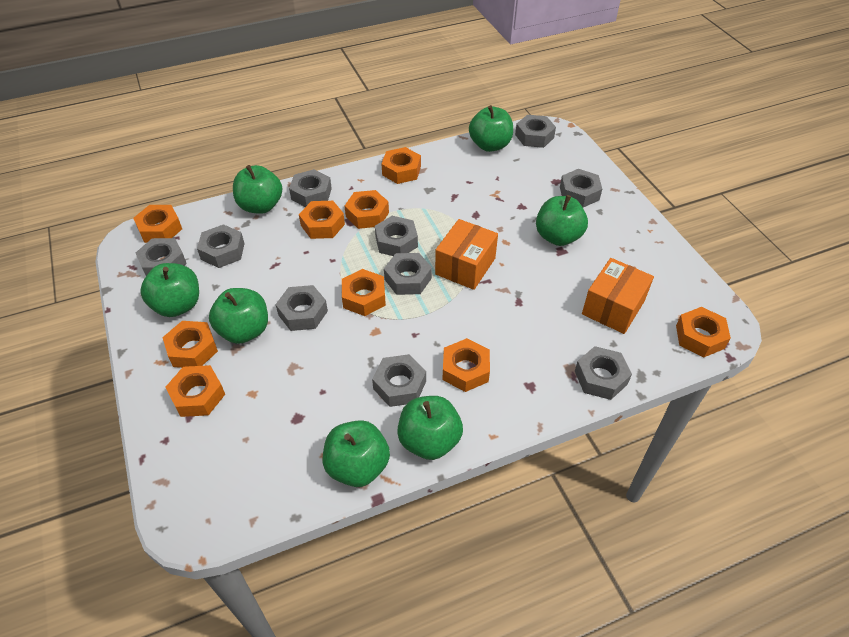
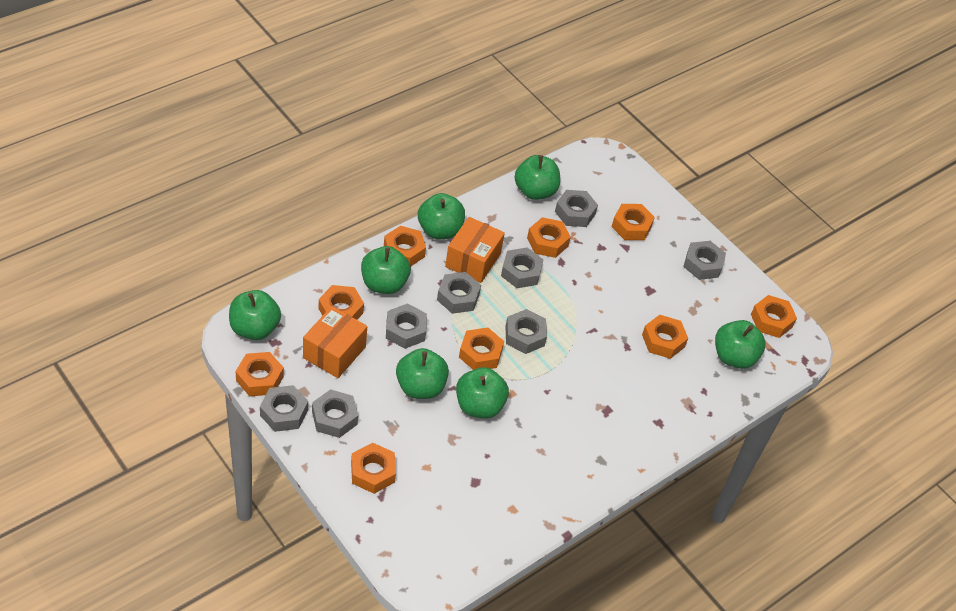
grey nut: [136,238,187,276] [197,224,245,268] [275,285,328,331] [289,169,332,207] [372,354,426,407] [375,216,418,256] [384,253,432,295] [515,115,556,148] [560,169,602,208] [575,346,632,400] = 10 -> [260,385,308,432] [312,389,358,438] [386,303,427,349] [437,272,481,314] [501,247,544,288] [505,309,547,354] [555,190,598,227] [683,241,726,280] = 8

